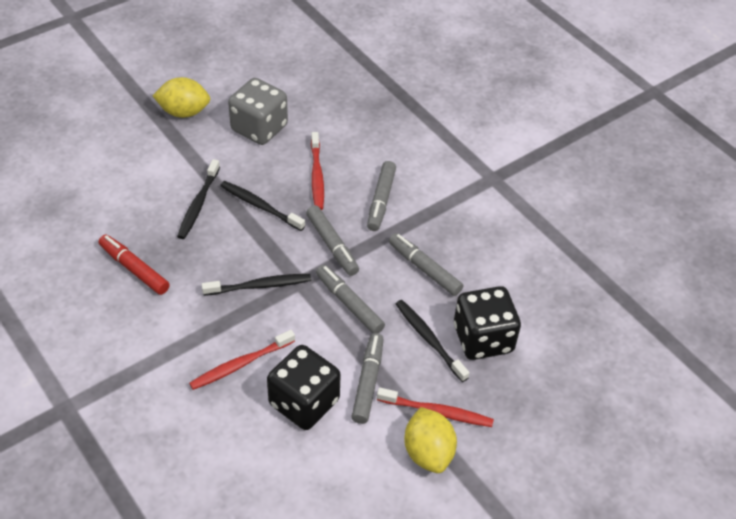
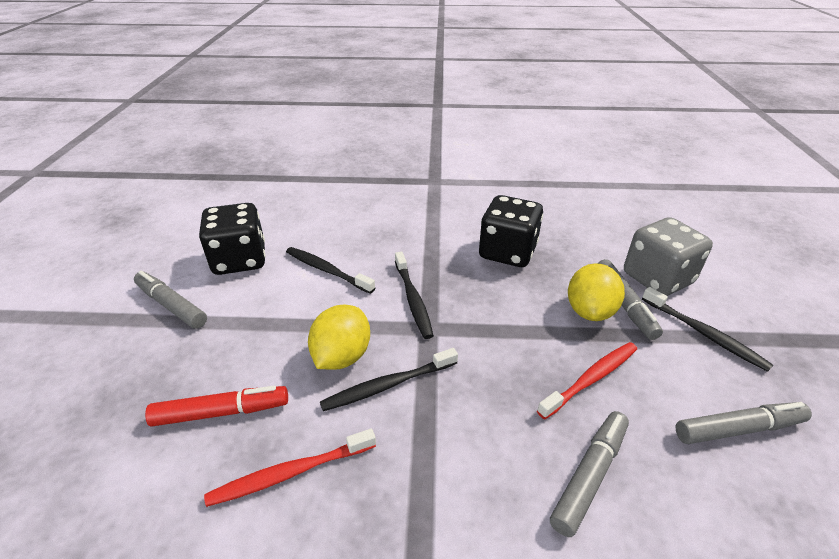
grey marker: [306,205,359,276] [316,265,385,334] [351,333,383,424] [367,161,396,231] [389,233,463,296] = 5 -> [134,271,207,329] [550,411,629,537] [597,259,663,340] [676,402,812,444] = 4
red toothbrush: [189,330,295,390] [311,132,324,210] [377,387,494,427] = 3 -> [204,428,376,507] [537,342,637,419] = 2

